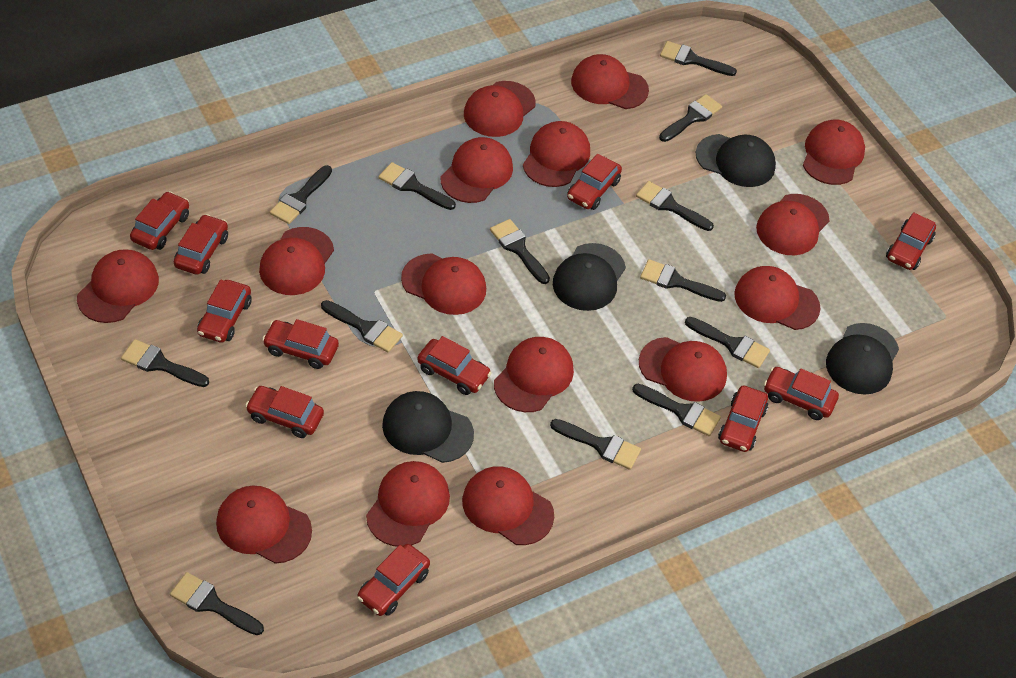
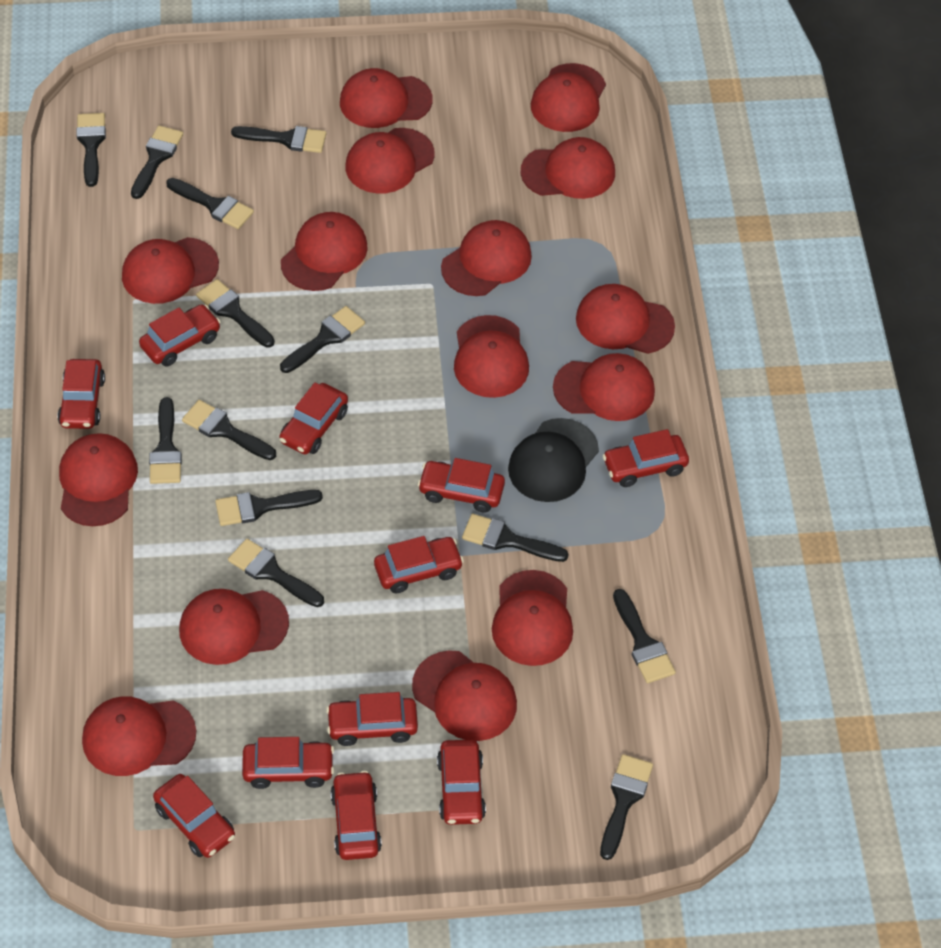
black cap: [382,391,474,463] [553,243,626,311] [695,134,776,187] [826,323,899,395] = 4 -> [508,418,599,502] = 1

